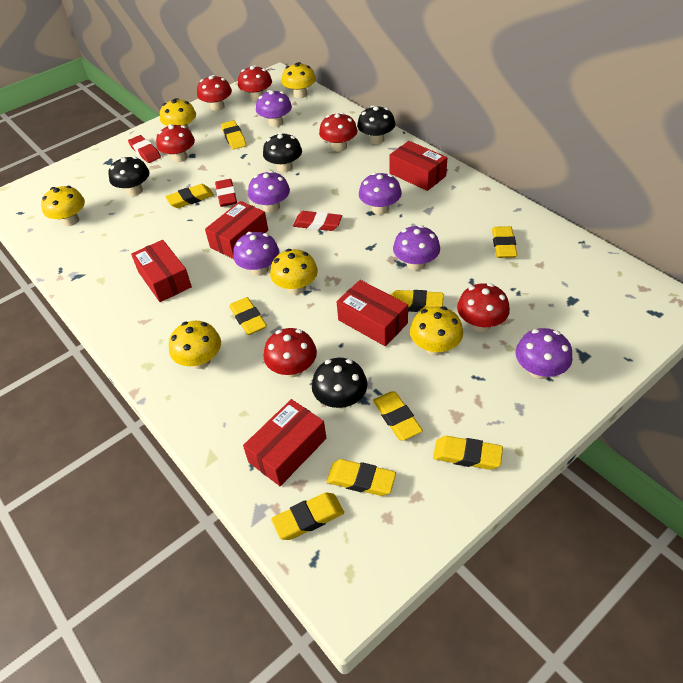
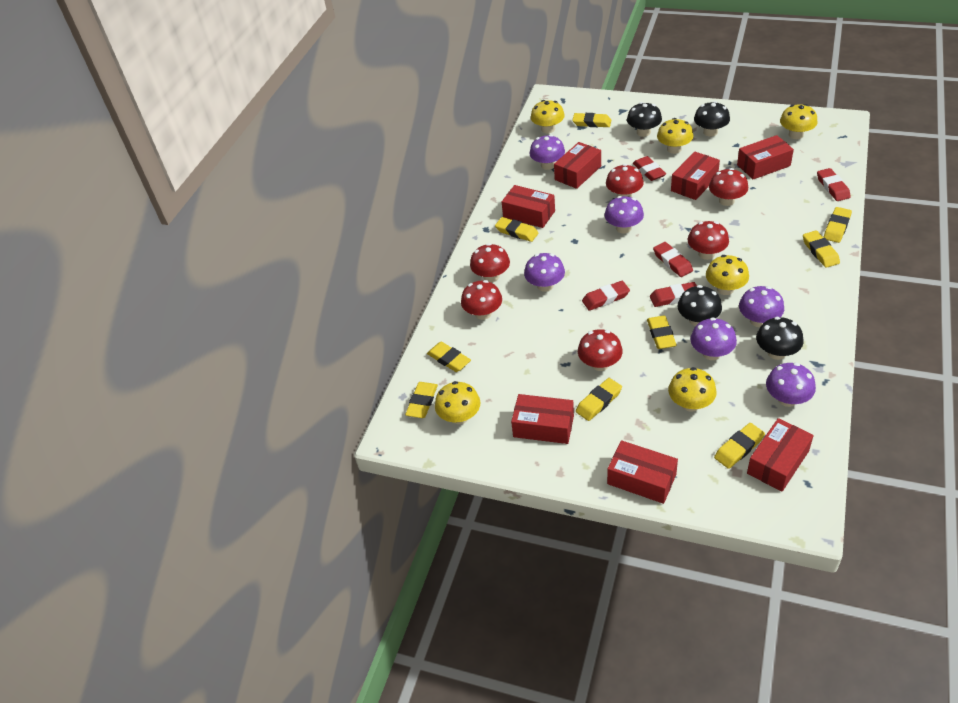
red box: [131,240,192,302] [205,201,268,259] [243,399,326,486] [337,280,408,346] [389,141,447,191] = 5 -> [502,185,555,228] [511,394,574,444] [554,142,601,189] [607,440,678,504] [671,152,720,200] [737,135,794,179] [747,418,814,491] = 7
red eraser: [128,135,161,163] [215,179,237,207] [293,211,342,231] = 3 -> [582,281,630,311] [633,156,666,181] [650,282,697,307] [653,242,693,277] [817,168,851,201] = 5

